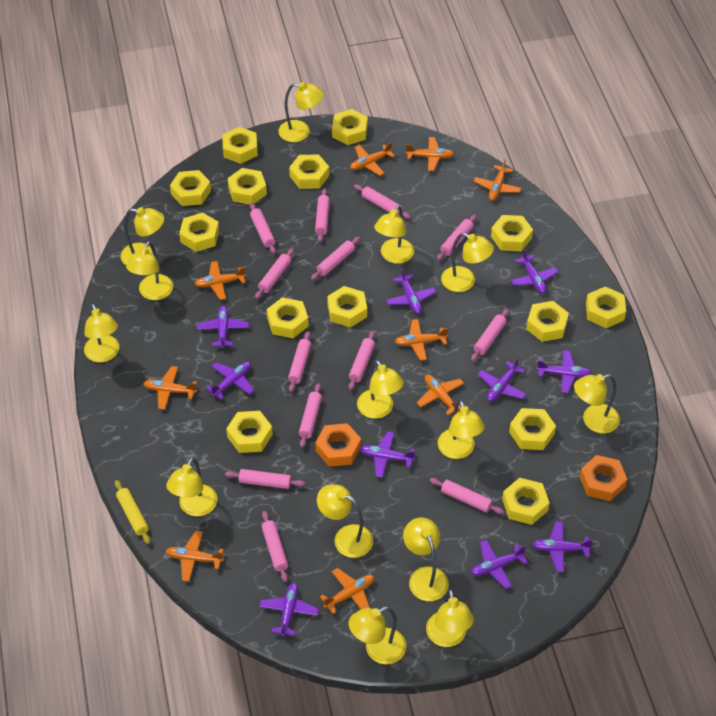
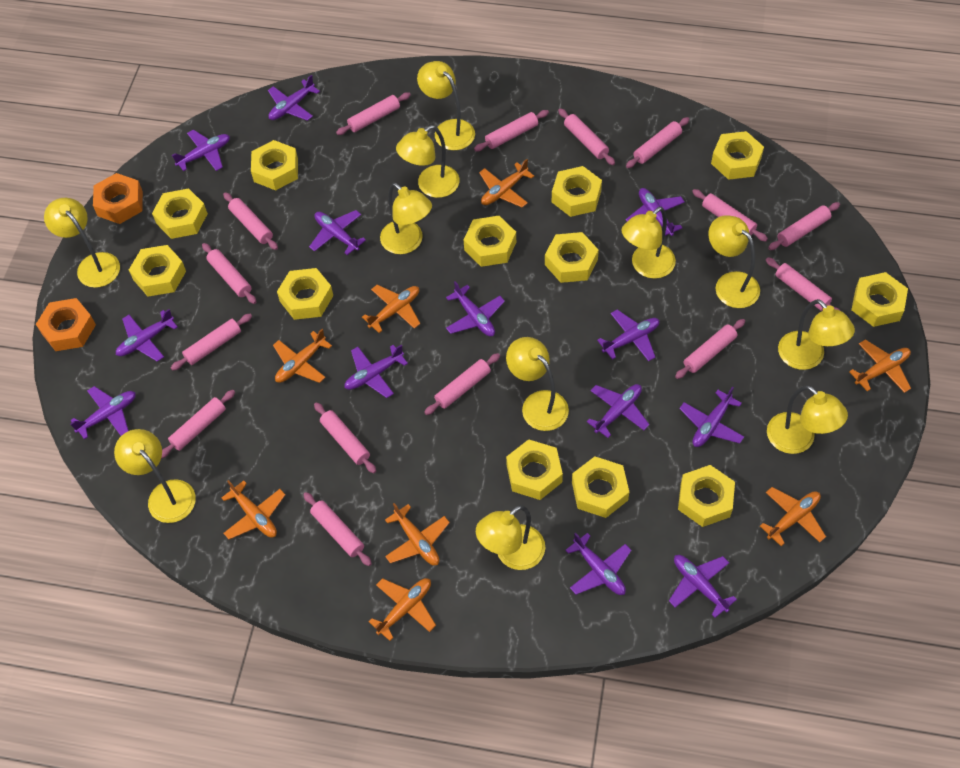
orange plane: [143,366,197,410] [166,530,224,581] [195,261,246,300] [320,568,374,614] [350,142,395,176] [395,319,448,361] [406,137,454,171] [417,375,465,415] [474,159,521,201] = 9 -> [222,480,285,539] [273,329,332,383] [362,285,420,333] [369,578,436,641] [385,503,450,565] [479,159,534,207] [760,487,826,546] [849,340,911,393] = 8
pink rolling pin: [225,469,305,489] [250,203,276,254] [255,248,294,299] [261,511,288,582] [288,331,311,392] [299,383,322,448] [311,237,360,280] [315,188,330,242] [349,331,375,390] [354,184,411,219] [430,478,504,514] [437,214,477,261] [471,309,509,361] = 13 -> [161,390,235,459] [171,314,252,370] [202,243,256,304] [223,192,278,250] [303,492,372,566] [314,402,376,473] [336,92,411,135] [424,353,500,415] [474,110,549,151] [558,108,615,165] [626,117,689,168] [675,319,745,379] [692,189,768,241] [766,257,840,311] [768,202,840,250] = 15
purple plane: [197,306,249,348] [206,362,254,400] [259,582,319,637] [359,431,415,478] [386,268,436,314] [471,540,528,589] [478,357,527,401] [510,249,558,294] [532,521,593,572] [537,350,591,393] = 10 -> [70,386,136,439] [116,309,178,362] [172,130,230,171] [268,75,320,121] [309,210,366,255] [344,345,408,398] [446,281,505,336] [565,533,631,595] [587,384,650,438] [597,309,659,361] [626,188,685,236] [669,555,737,618] [679,387,744,447] = 13
yellow lamp: [84,303,119,363] [120,207,164,265] [126,241,173,300] [166,458,217,517] [278,82,324,142] [317,484,373,558] [349,606,407,665] [357,360,404,419] [374,205,414,264] [403,518,449,601] [426,589,474,647] [438,400,485,459] [441,233,494,292] [574,374,620,434] = 14 -> [44,198,120,288] [114,429,196,523] [380,183,432,254] [396,125,459,198] [417,61,475,150] [476,505,545,570] [506,337,569,431] [622,207,676,279] [708,215,760,308] [767,385,848,454] [778,299,855,370] = 11
yellow nut: [170,170,211,206] [179,213,219,252] [222,127,258,164] [226,411,273,453] [228,168,267,204] [267,297,309,338] [289,154,329,189] [327,286,367,328] [332,109,368,145] [491,215,533,251] [502,478,550,525] [509,408,556,450] [526,301,569,342] [586,286,626,328] = 14 -> [129,245,186,297] [152,188,208,239] [251,140,298,190] [277,268,333,320] [464,216,516,267] [506,439,563,500] [545,232,599,283] [552,166,602,217] [572,456,629,518] [678,465,735,527] [711,131,764,180] [851,272,908,327] = 12
yellow rolling pin: [115,480,150,544] = 1 -> none = 0

